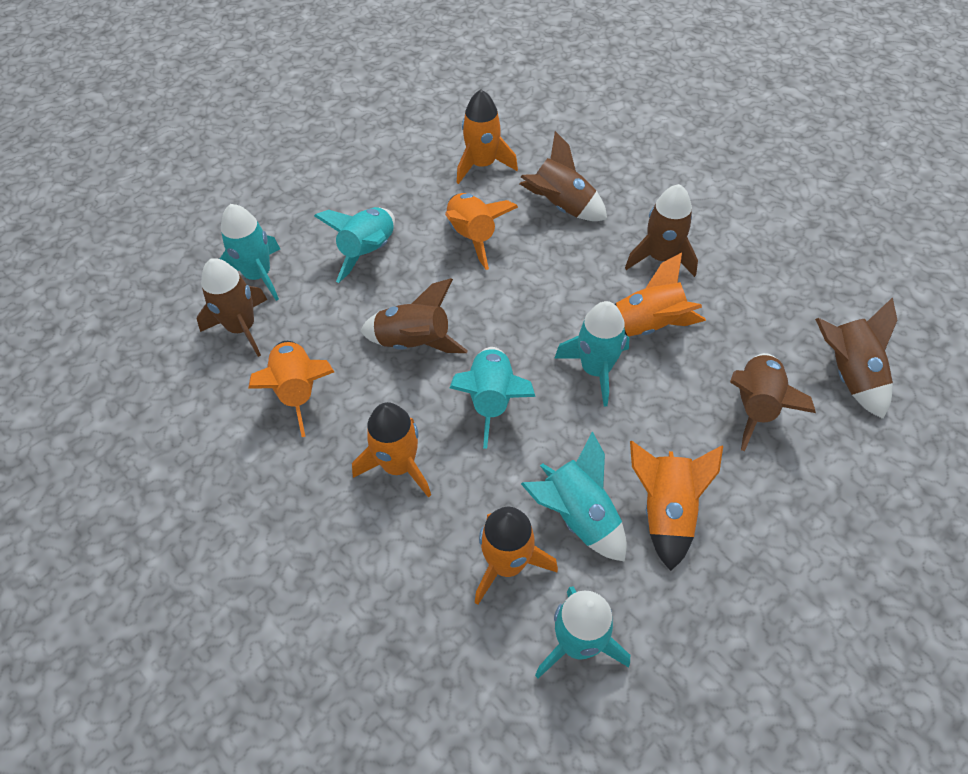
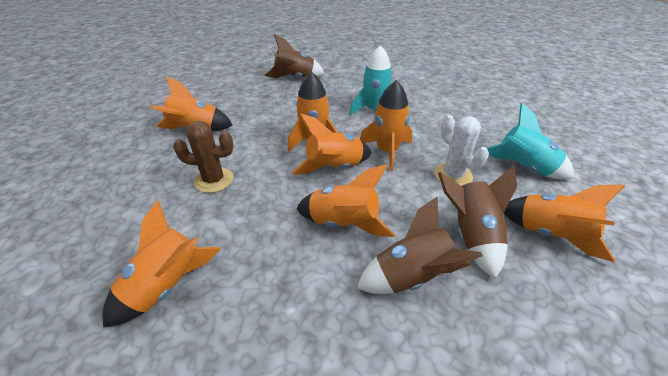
brown cactus: none = 0 -> [173,121,234,193] = 1
brown rocket: [197,258,267,357] [361,278,468,353] [520,131,607,221] [625,184,698,277] [730,353,816,451] [815,297,897,419] = 6 -> [264,34,324,78] [357,196,483,294] [438,166,517,279] = 3
turquoise rocket: [220,204,280,301] [314,207,395,283] [450,347,536,449] [521,431,627,562] [535,586,630,679] [555,301,630,407] = 6 -> [350,45,392,115] [487,103,574,179] = 2
white cactus: none = 0 -> [434,115,489,186] = 1

